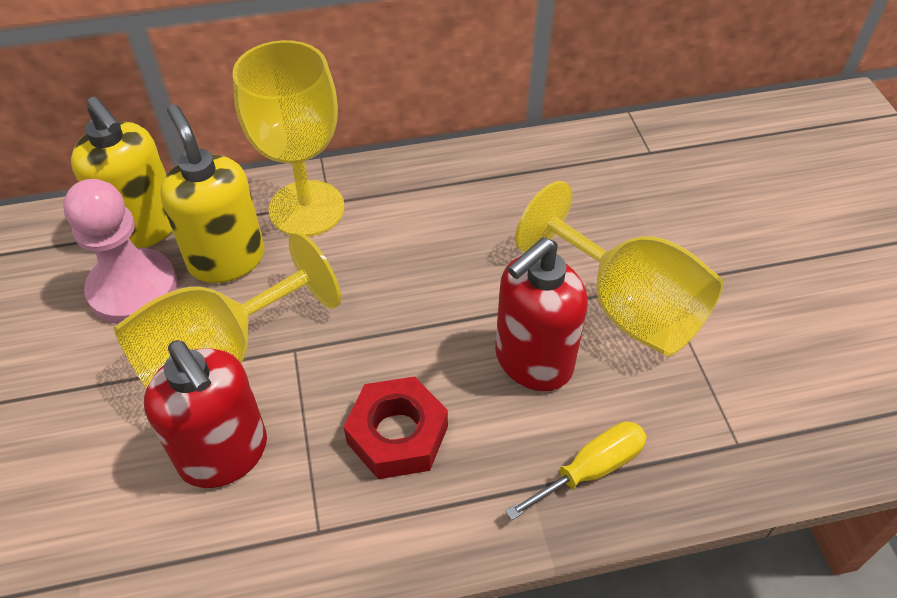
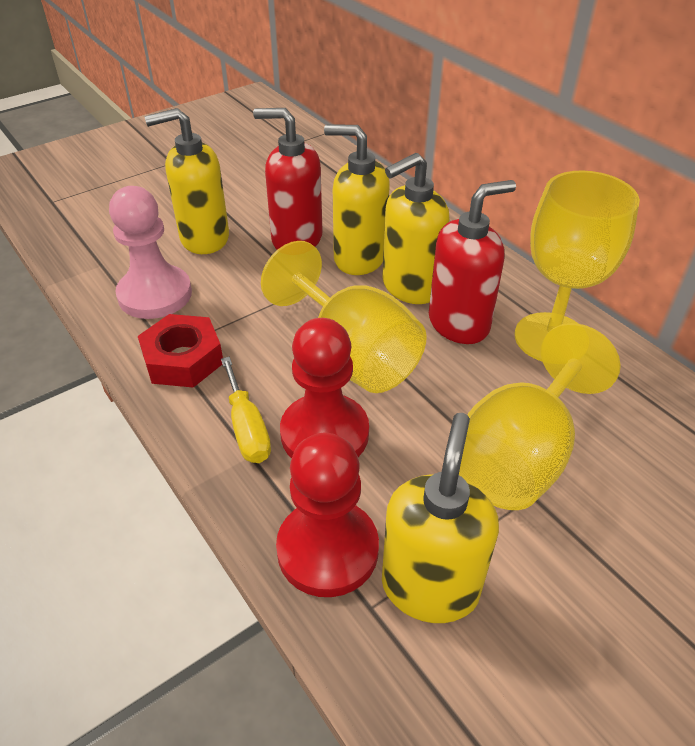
red pawn: none = 0 -> [276,433,379,597] [280,318,369,458] = 2
yellow soap dispenser: [71,97,172,248] [160,104,264,283] = 2 -> [145,108,229,254] [324,125,390,275] [382,153,449,304] [382,413,499,623] = 4

